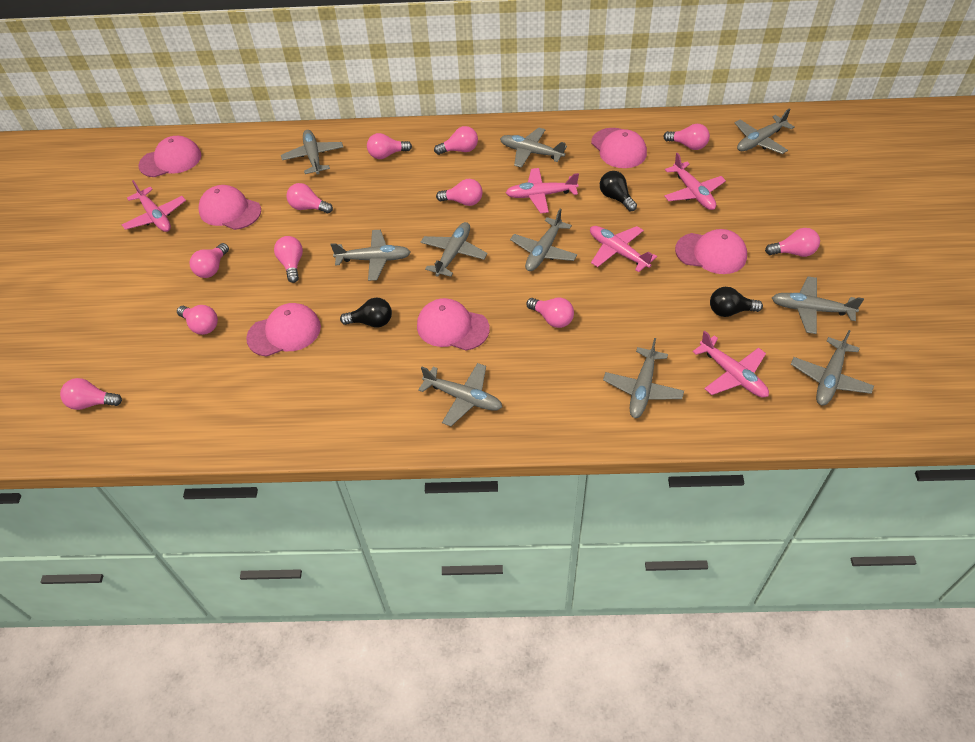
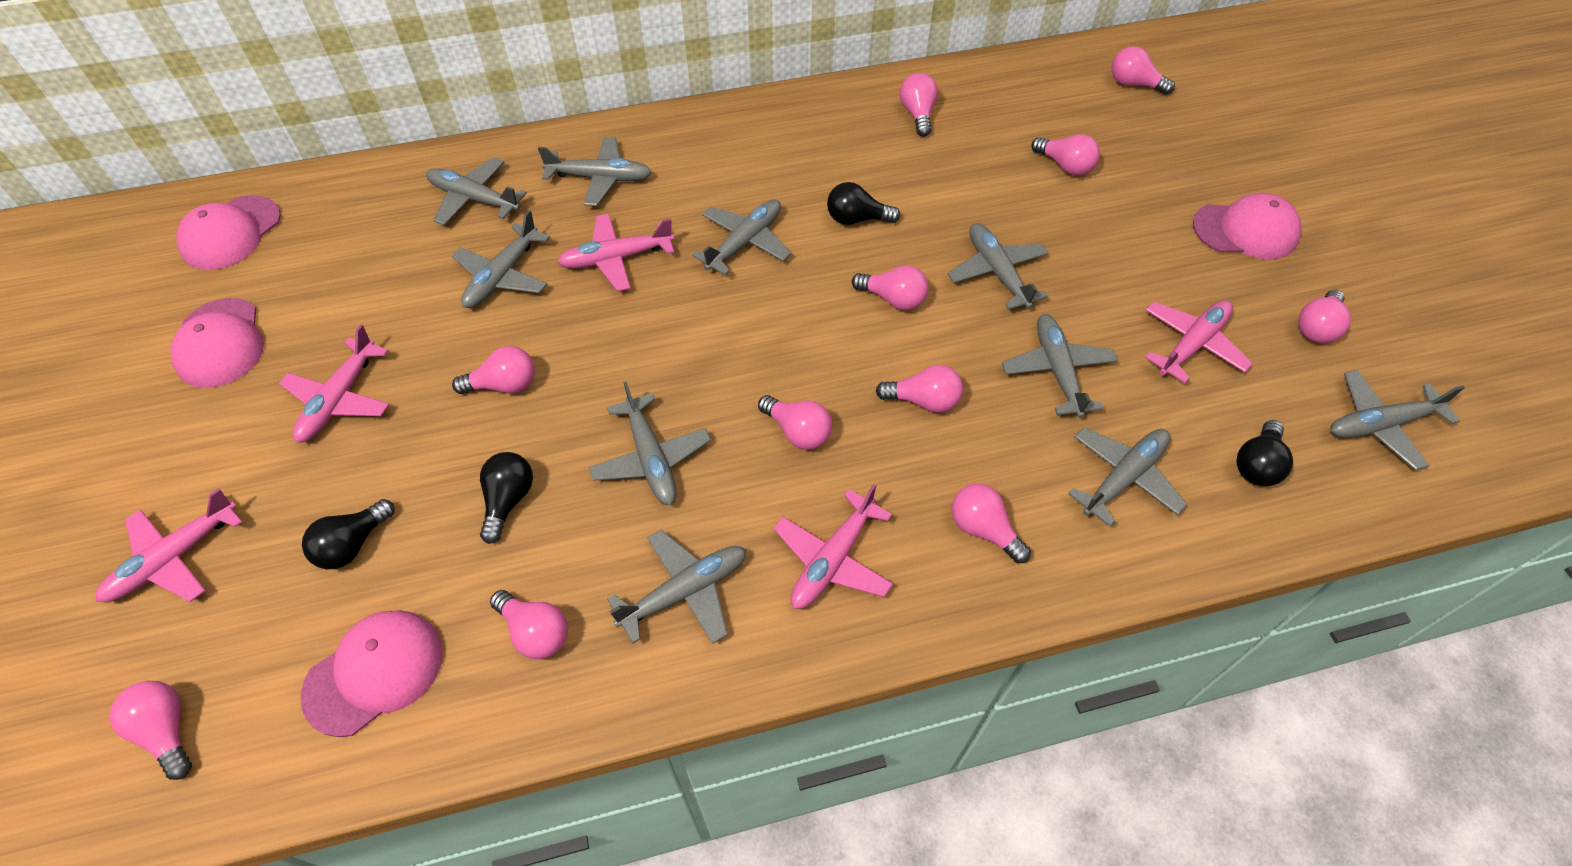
black light bulb: [340,297,392,328] [600,171,637,211] [710,287,763,317] = 3 -> [302,499,395,569] [480,452,533,544] [827,182,900,225] [1236,420,1293,486] = 4
pink cap: [138,136,201,177] [198,185,261,230] [246,303,321,357] [417,298,490,351] [591,128,647,168] [675,229,747,274] = 6 -> [170,298,264,388] [176,195,281,270] [301,610,443,737] [1193,193,1301,259] = 4

